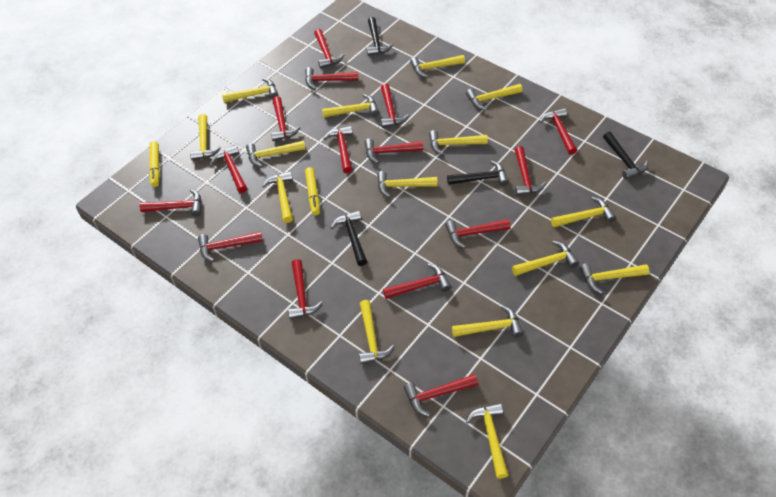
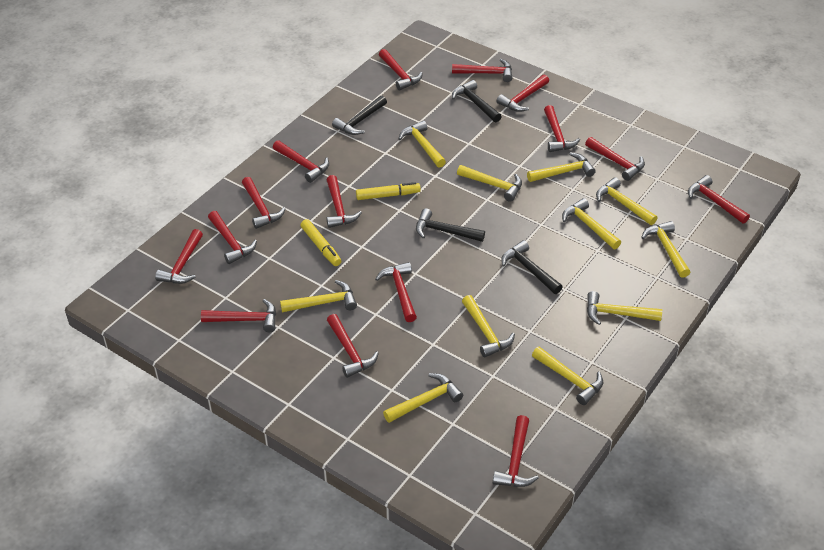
yellow hammer: [190,114,221,160] [222,78,278,103] [246,140,306,167] [262,171,293,223] [322,94,379,118] [359,300,395,364] [377,171,438,198] [410,55,465,78] [429,130,488,155] [452,306,523,338] [466,84,523,110] [466,403,509,479] [512,241,579,276] [551,197,616,227] [580,264,649,294] = 15 -> [280,280,357,313] [383,373,463,423] [399,121,446,168] [457,165,522,202] [462,295,515,358] [527,152,596,182] [532,347,603,405] [562,198,621,249] [587,291,662,325] [596,177,657,225] [641,221,690,278] = 11

